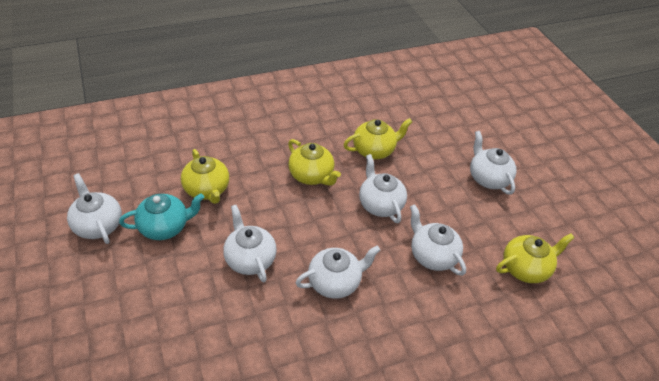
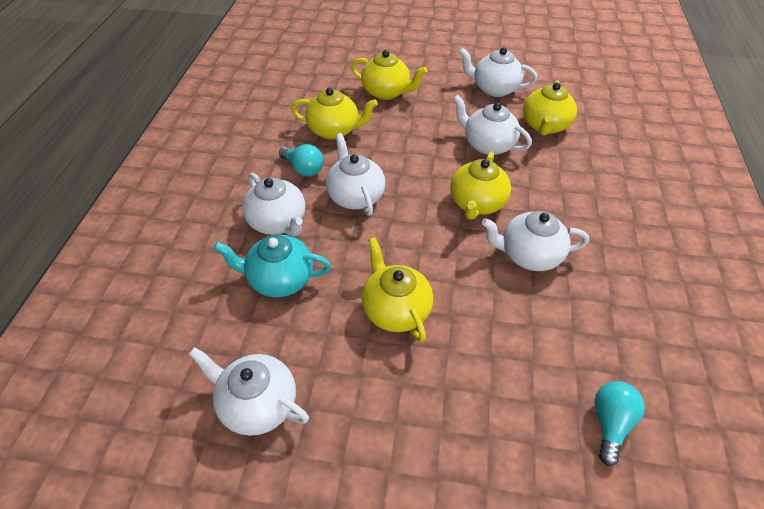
turquoise light bulb: none = 0 -> [279,144,324,177] [595,381,645,466] = 2
yellow teapot: [181,149,229,204] [288,139,341,186] [343,118,412,159] [496,234,575,283] = 4 -> [291,88,378,139] [351,50,427,100] [362,237,433,343] [450,152,511,220] [523,80,577,136] = 5

